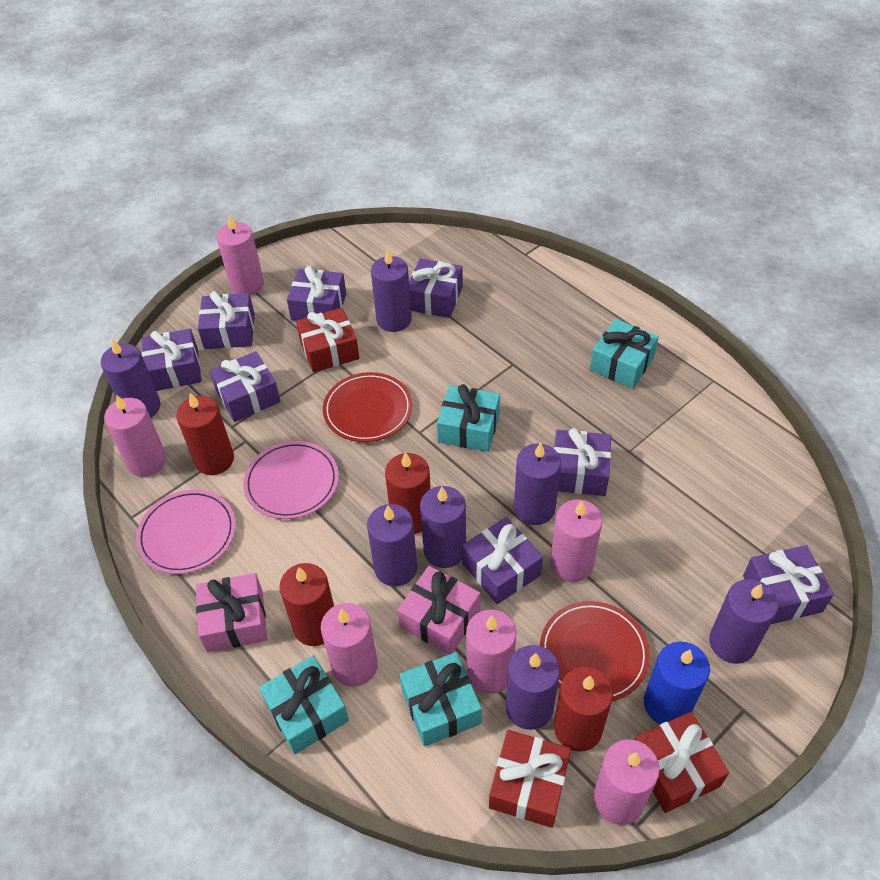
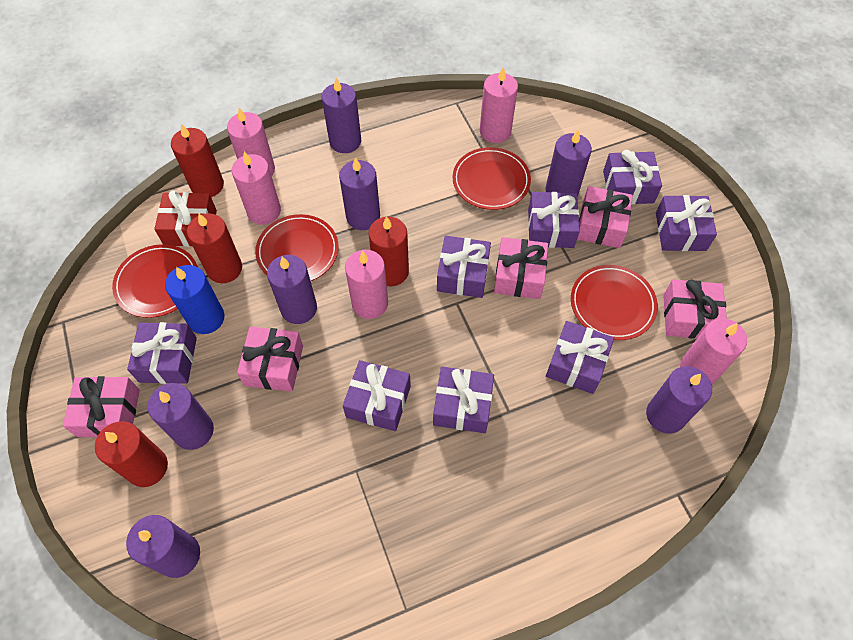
pink candle: [104,395,167,477] [216,215,264,296] [321,603,378,687] [466,609,517,694] [550,500,603,582] [593,739,660,825] = 6 -> [227,108,275,176] [232,151,281,225] [345,250,388,319] [480,67,518,143] [680,318,747,384] = 5
pink gift: [196,573,267,652] [398,566,480,655] = 2 -> [63,376,140,437] [237,326,303,392] [494,237,548,299] [577,186,633,248] [663,279,727,339] = 5
pink plate: [136,490,236,574] [243,441,339,519] = 2 -> none = 0
red gift: [296,308,359,373] [489,730,571,828] [635,712,729,813] = 3 -> [154,190,217,247] = 1
red plate: [323,372,413,442] [540,601,650,701] = 2 -> [112,244,198,318] [255,214,339,281] [453,147,531,210] [571,265,658,340] = 4
turquoise gift: [259,655,349,754] [399,652,482,747] [437,384,500,452] [590,319,659,388] = 4 -> none = 0

